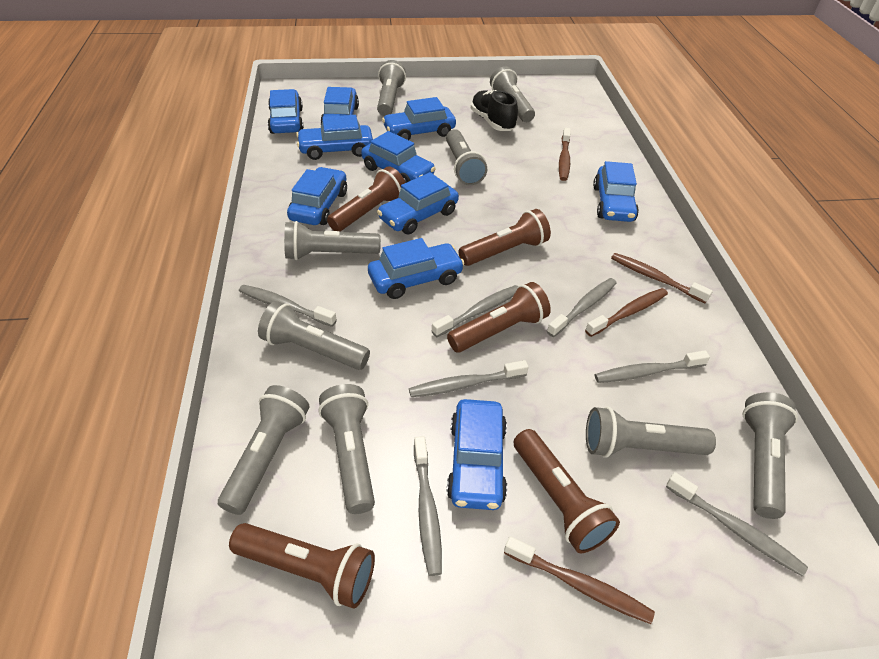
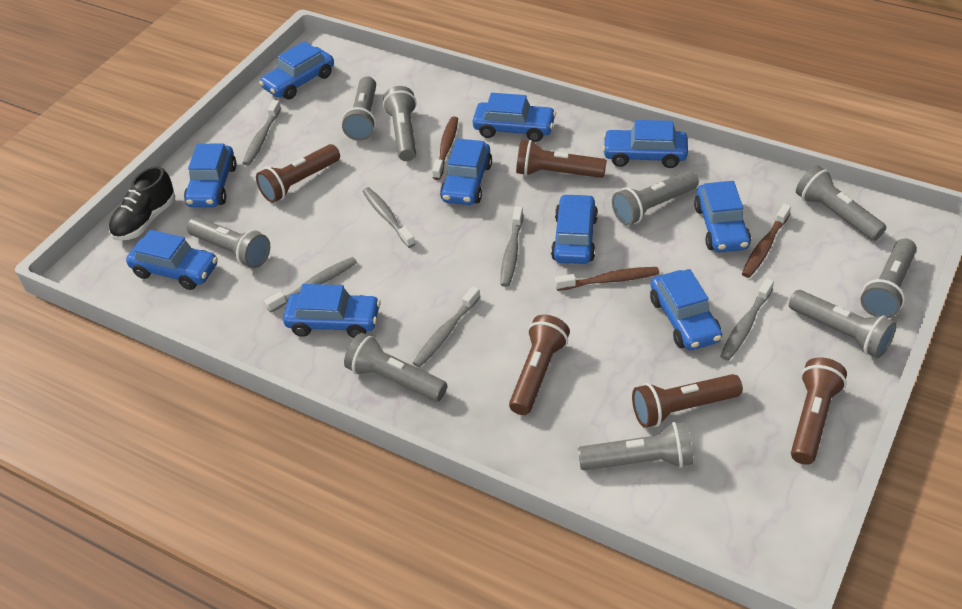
brown toothbrush: [504,536,655,624] [559,128,571,181] [585,288,668,337] [611,253,713,303] = 4 -> [432,117,458,180] [555,267,659,291] [742,204,791,278] = 3
grey toothbrush: [239,285,337,327] [409,360,528,397] [414,436,442,576] [432,285,518,337] [547,278,617,337] [595,351,710,383] [666,472,808,577] = 7 -> [242,100,281,166] [264,257,357,313] [363,187,415,248] [413,286,480,367] [500,206,523,287] [720,278,774,361] = 6

